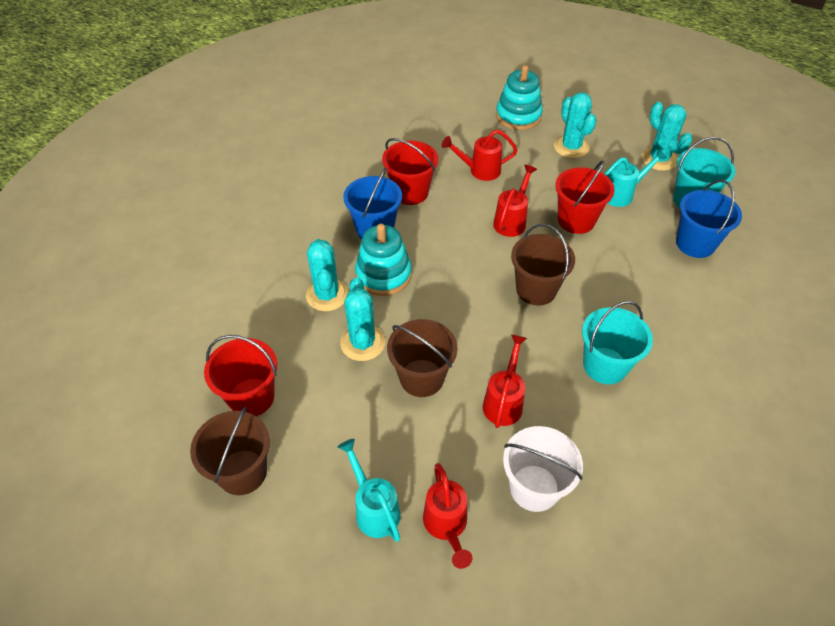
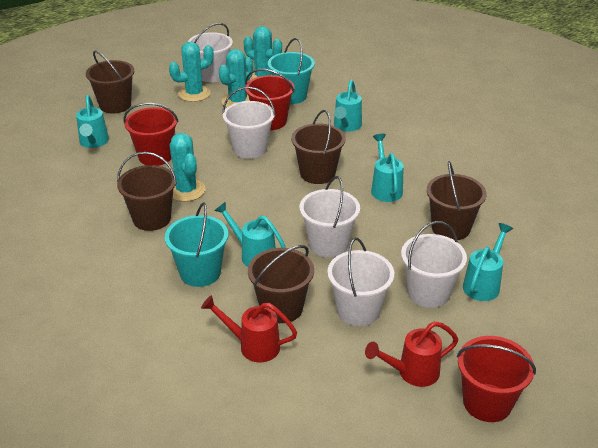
blue bucket: [343,167,402,239] [676,180,742,258] = 2 -> none = 0
brown bucket: [190,407,270,495] [387,319,458,397] [511,224,575,306] = 3 -> [86,50,135,113] [117,152,177,231] [248,245,314,323] [291,110,346,184] [427,161,487,240] = 5
red watering can: [423,463,472,569] [442,130,517,181] [483,334,527,428] [493,165,537,237] = 4 -> [201,295,297,363] [365,321,458,387] = 2
turquoise stacking toy: [355,224,412,296] [496,65,543,130] = 2 -> none = 0
turquoise watering can: [338,439,401,542] [604,148,667,207] = 2 -> [76,95,109,148] [214,202,286,267] [334,80,362,132] [371,134,404,202] [463,223,513,301] = 5
white bucket: [503,426,583,512] = 1 -> [188,23,233,82] [222,87,275,159] [300,176,360,257] [327,238,394,326] [401,221,467,308] = 5

